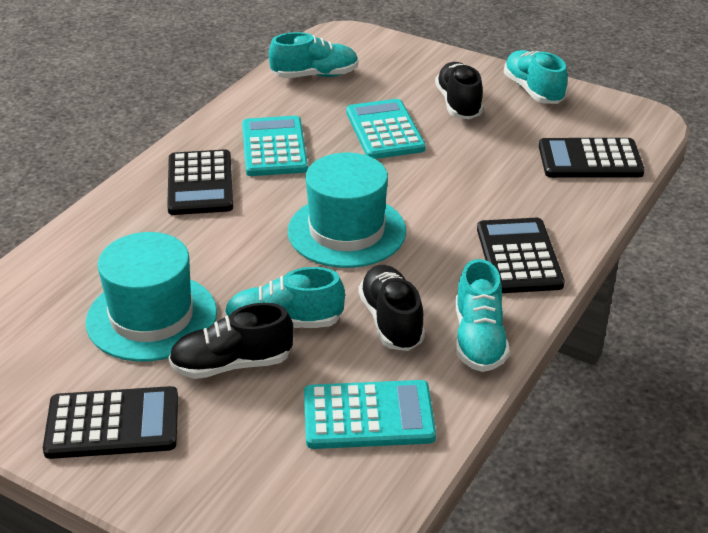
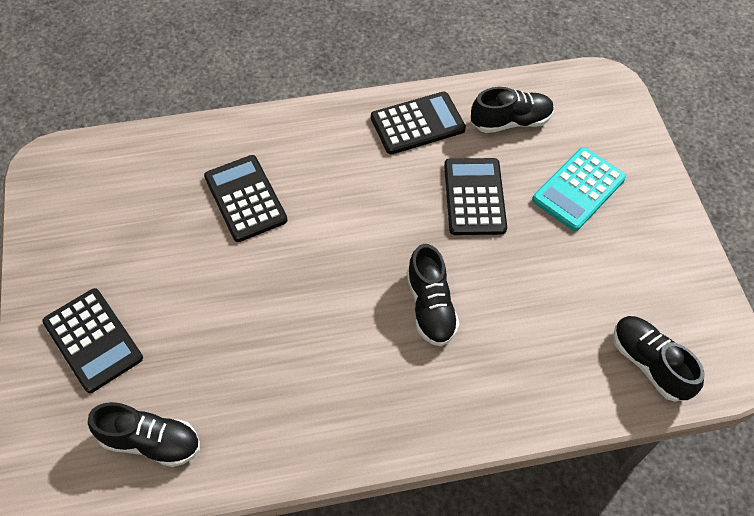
black shoe: [169,303,294,379] [359,265,425,351] [435,62,483,119] = 3 -> [88,402,200,467] [407,244,459,346] [471,87,554,133] [613,316,705,402] = 4
turquoise calculator: [242,116,308,176] [304,380,436,449] [346,99,426,159] = 3 -> [532,147,626,231] = 1
turquoise hat: [86,232,217,362] [288,153,406,268] = 2 -> none = 0
turquoise shoe: [224,267,345,328] [269,32,358,78] [456,259,509,372] [504,50,567,104] = 4 -> none = 0

